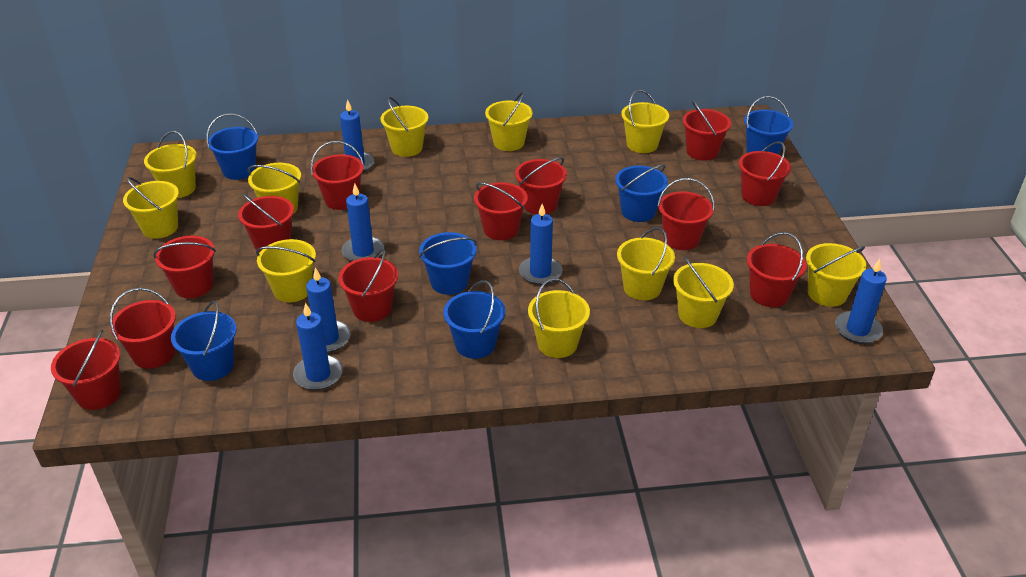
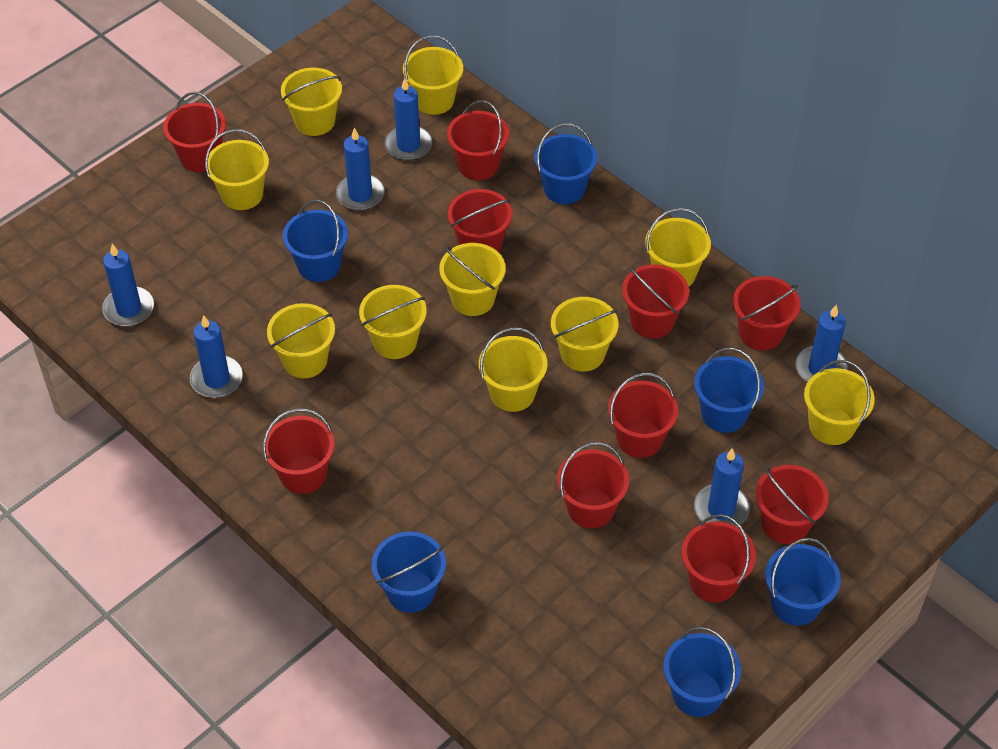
red bucket: [51,330,121,410] [110,288,176,369] [153,236,216,298] [238,193,294,253] [311,141,364,210] [338,249,398,322] [474,182,528,240] [515,157,567,214] [658,178,714,250] [682,100,731,160] [739,141,791,206] [747,232,807,307] = 12 -> [163,92,226,172] [263,408,335,494] [447,100,509,180] [448,189,512,252] [557,442,629,528] [608,373,678,458] [622,264,689,338] [682,514,756,602] [733,276,801,350] [755,465,829,544] = 10
yellow bucket: [123,177,179,239] [144,131,197,198] [248,163,301,214] [256,239,316,302] [380,97,429,157] [485,92,533,151] [528,278,590,358] [617,227,675,300] [621,90,669,153] [673,257,734,328] [806,243,866,307] = 11 -> [205,129,269,210] [267,303,335,378] [281,68,342,136] [359,285,427,359] [403,35,463,115] [439,243,506,316] [479,328,548,412] [551,297,619,371] [645,208,711,287] [804,360,875,445] = 10

